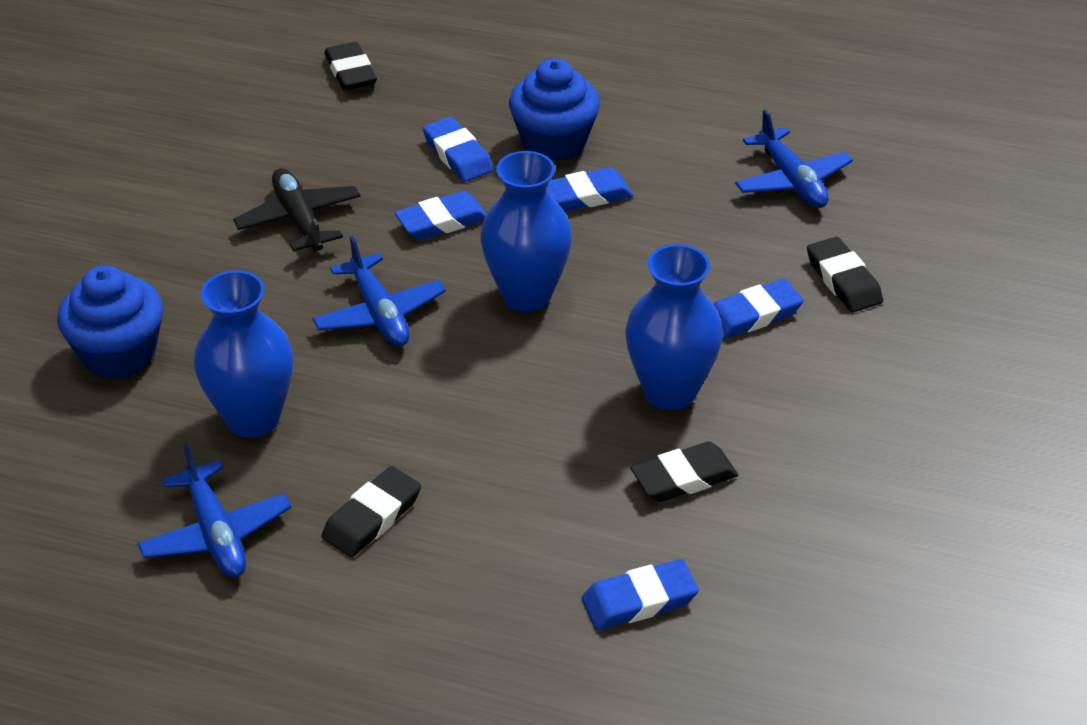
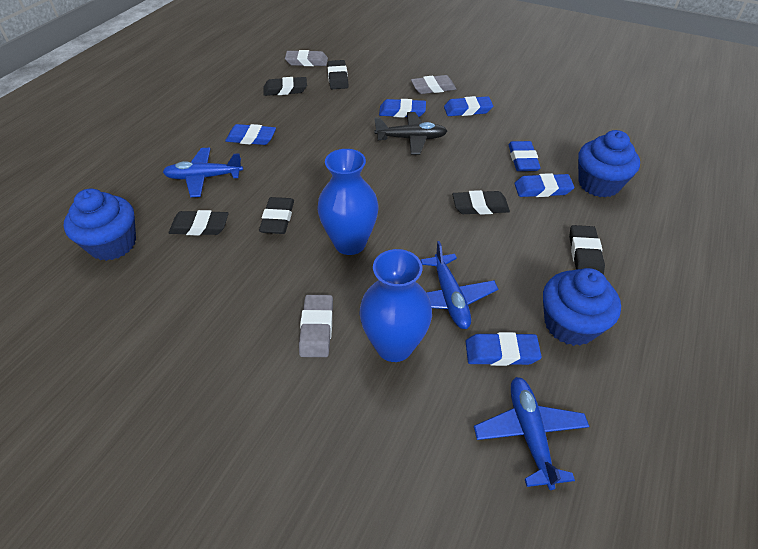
black eraser: [321,466,421,557] [324,42,377,90] [631,441,738,502] [807,237,883,312] = 4 -> [169,210,229,235] [259,197,294,234] [263,77,307,96] [327,60,349,89] [452,190,510,215] [569,225,605,275] = 6
blue cupcake: [57,265,163,379] [509,58,600,161] = 2 -> [64,189,136,261] [543,268,621,346] [578,130,640,198] = 3
blue eraser: [395,191,487,240] [423,117,494,182] [546,167,633,212] [582,559,699,630] [713,279,804,339] = 5 -> [225,124,276,145] [379,99,426,118] [444,96,493,116] [466,332,542,366] [509,141,541,171] [514,173,575,197] = 6
blue vase: [194,270,293,438] [480,151,572,311] [625,244,723,410] = 3 -> [317,149,378,255] [359,249,432,362] = 2
grey eraser: none = 0 -> [285,50,328,66] [299,295,333,357] [411,75,456,94] = 3

